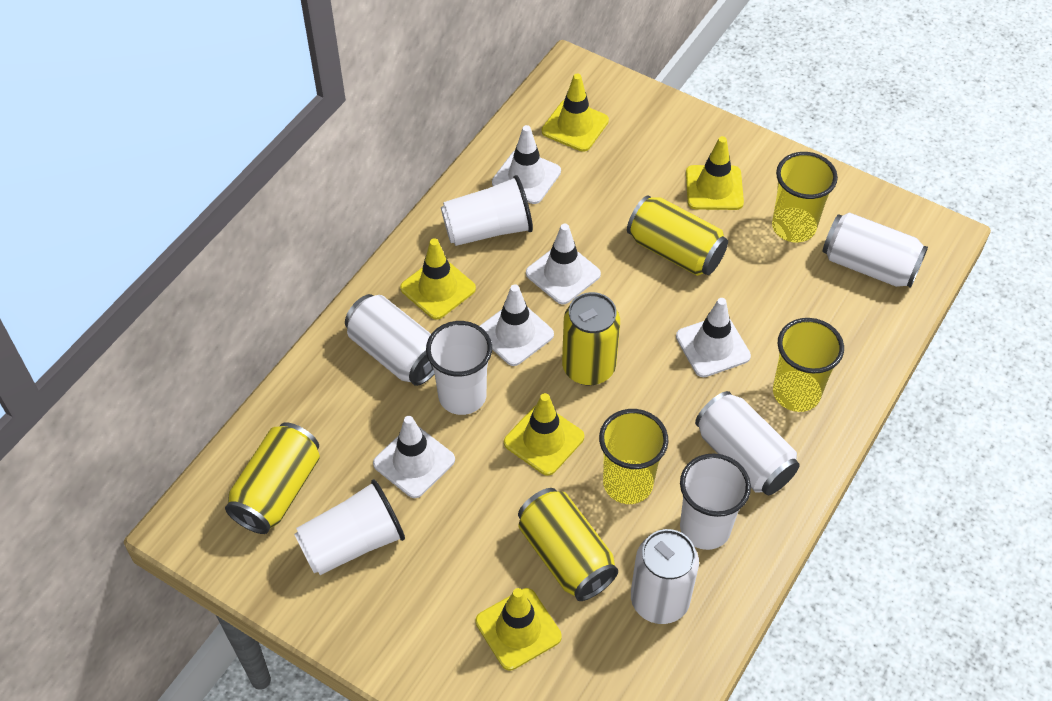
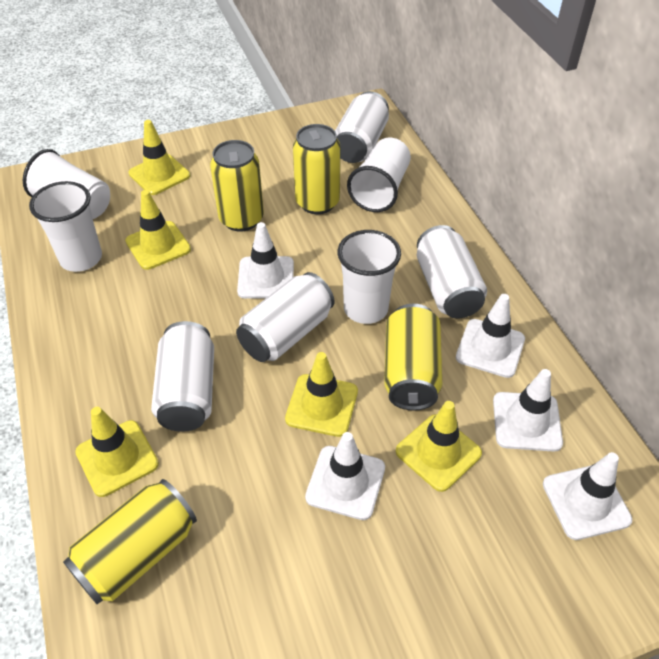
yellow cup: [599,409,668,504] [772,152,838,242] [773,318,844,412] = 3 -> none = 0

